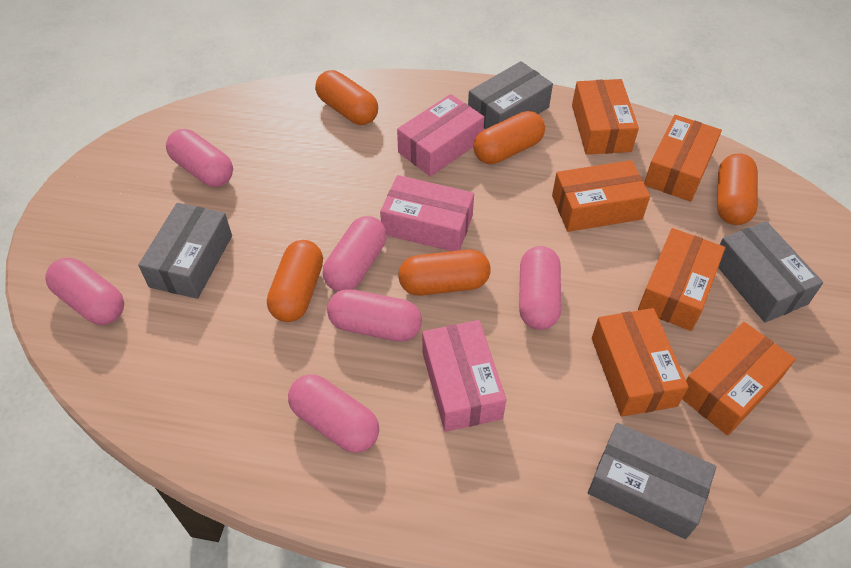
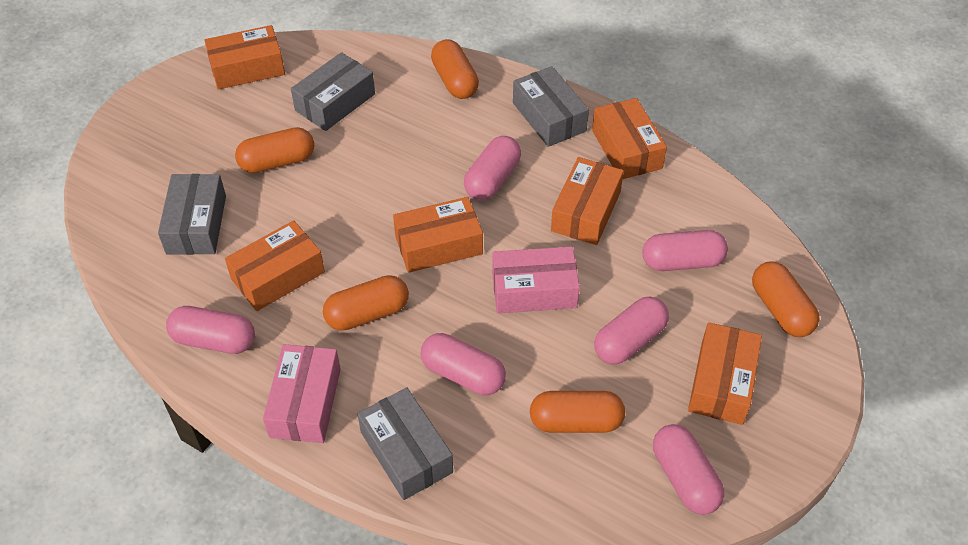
pink box: [380,175,474,251] [397,94,484,177] [422,320,506,432] = 3 -> [263,344,341,443] [492,246,580,313] = 2

